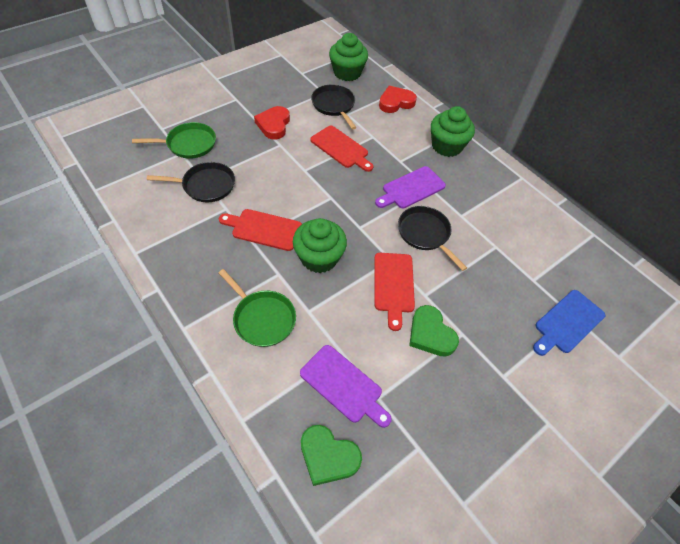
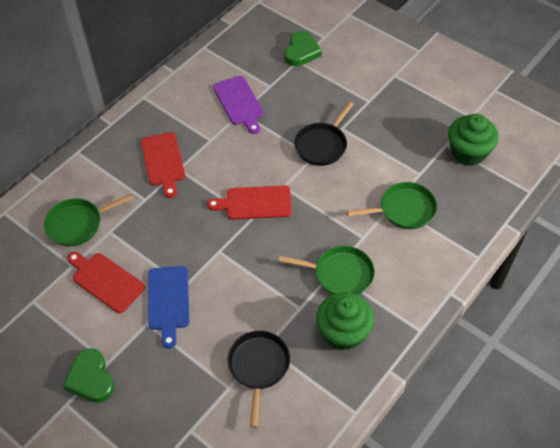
black pan: [147,162,235,202] [311,84,357,129] [398,206,467,271] = 3 -> [228,331,290,428] [294,101,354,166] = 2
green cupcake: [293,218,347,273] [329,33,368,81] [431,106,475,157] = 3 -> [316,292,374,350] [448,114,499,166] = 2
green pan: [132,122,216,159] [219,269,296,347] = 2 -> [44,194,133,246] [279,246,375,295] [347,182,437,229] = 3
purple cutting board: [300,345,392,428] [375,166,446,208] = 2 -> [213,76,264,134] = 1
red heart: [254,106,290,139] [379,86,417,113] = 2 -> none = 0

